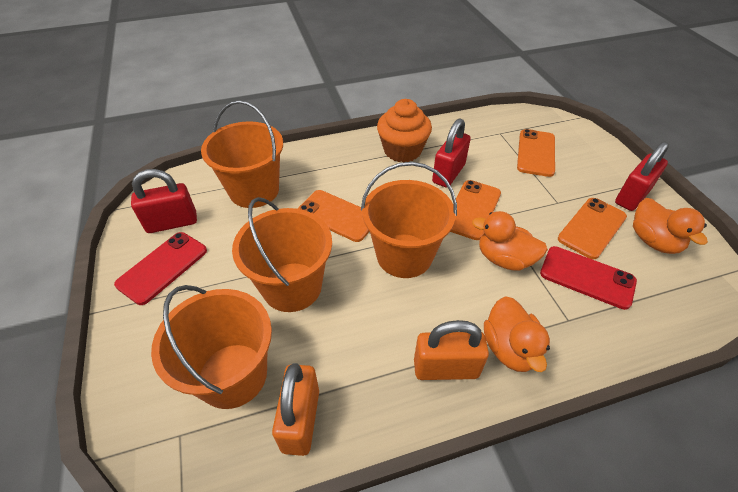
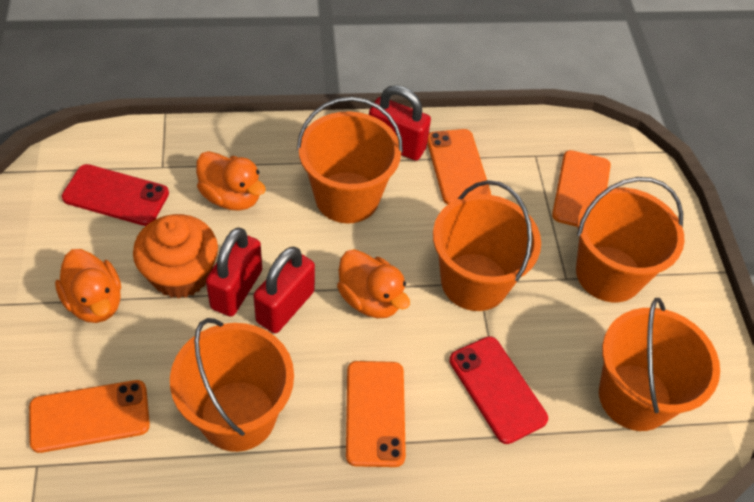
orange bucket: [151,285,272,409] [201,100,283,208] [232,197,332,312] [361,162,457,278] = 4 -> [170,318,294,452] [297,97,403,223] [433,180,541,311] [576,177,685,302] [599,298,720,431] = 5
orange padlock: [272,363,319,456] [414,320,489,380] = 2 -> none = 0

